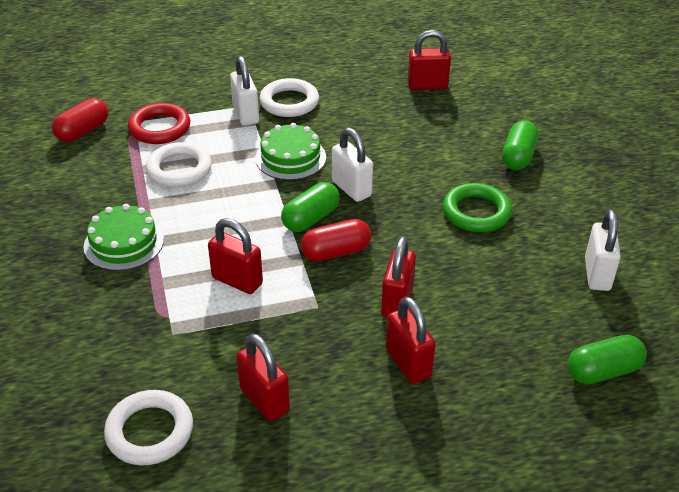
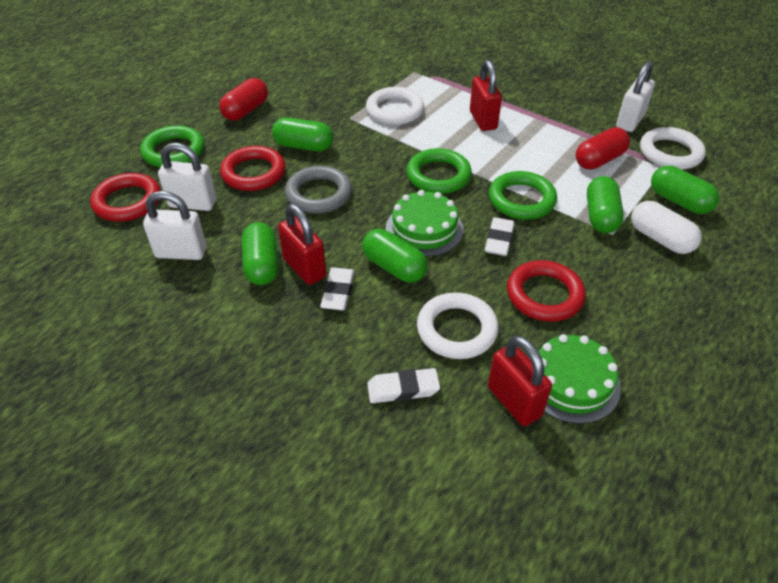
green capsule: [281,182,340,232] [502,120,538,170] [567,335,647,384] = 3 -> [242,222,279,285] [272,117,333,152] [362,229,428,283] [587,176,624,233] [651,166,720,214] = 5
green ring: [443,183,512,232] = 1 -> [140,125,204,167] [406,148,472,194] [489,171,557,220] = 3
grey ring: none = 0 -> [285,166,352,213] = 1
red padlock: [208,218,263,294] [236,333,290,421] [381,236,416,318] [386,297,436,384] [408,30,451,90] = 5 -> [278,204,326,285] [470,60,502,131] [488,335,552,426] = 3
red ring: [128,103,190,144] = 1 -> [90,173,161,222] [220,146,286,191] [507,260,586,322] = 3
white capsule: none = 0 -> [631,201,702,254] = 1
white eraser: none = 0 -> [320,267,355,310] [367,368,440,403] [485,217,515,256] = 3

